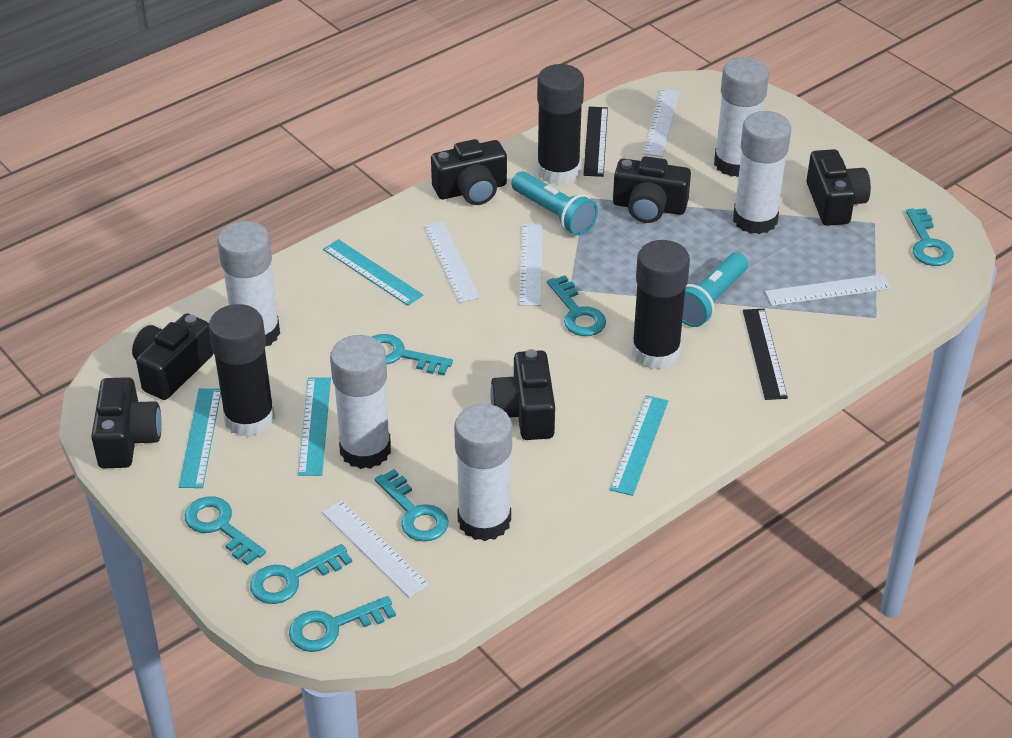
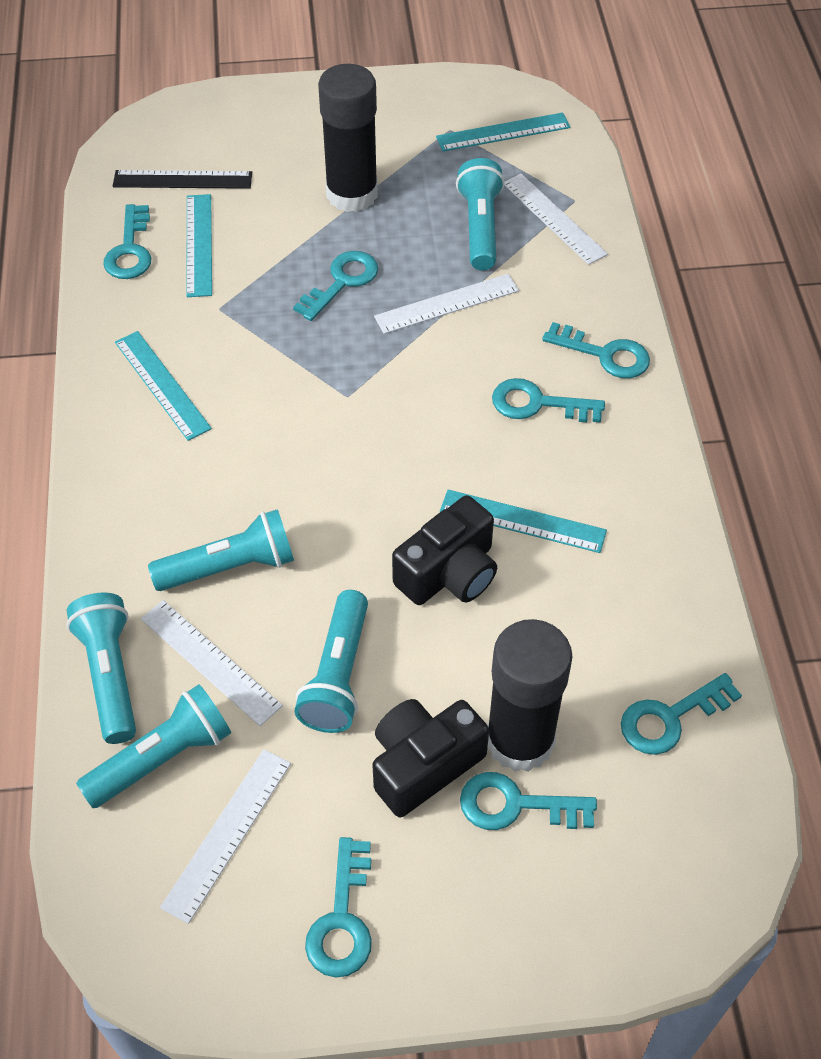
black camera: [91,377,162,468] [132,313,213,400] [431,139,507,205] [490,349,555,440] [613,156,691,223] [807,149,871,226] = 6 -> [372,699,489,818] [392,495,497,605] = 2
black glue stick: [208,304,275,437] [537,64,584,185] [632,240,690,370] = 3 -> [318,64,378,212] [487,619,573,772] = 2
black ruler: [583,107,608,177] [743,309,788,400] = 2 -> [113,170,252,189] = 1
turquoise flashlight: [511,171,598,236] [682,253,748,327] = 2 -> [66,593,136,744] [76,684,231,808] [148,509,294,591] [294,590,368,733] [456,158,505,271] = 5
white glue stick: [217,221,280,347] [330,335,391,469] [454,404,512,541] [714,57,769,177] [733,111,791,234] = 5 -> none = 0
white ruler: [322,500,429,598] [424,222,480,303] [519,224,543,306] [643,88,680,157] [765,274,891,306] = 5 -> [141,600,283,726] [160,749,291,924] [374,274,519,334] [504,174,608,265] = 4

